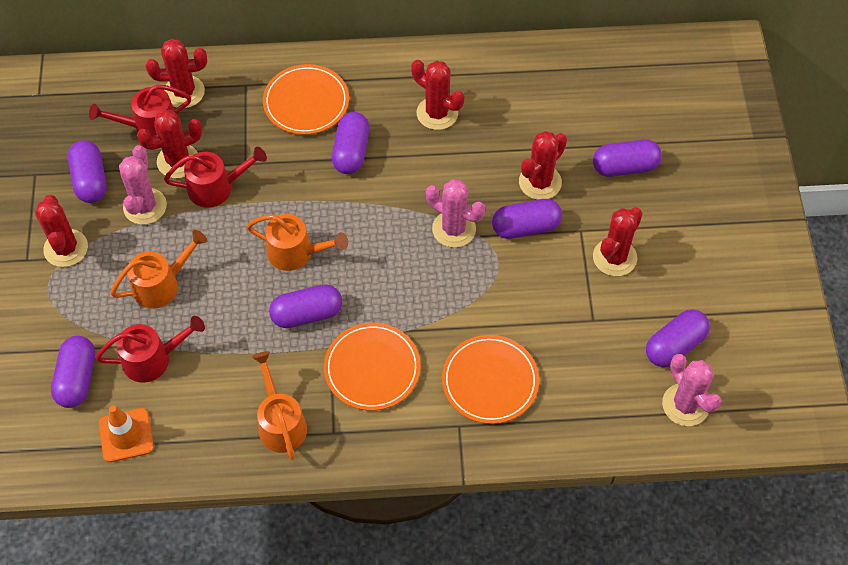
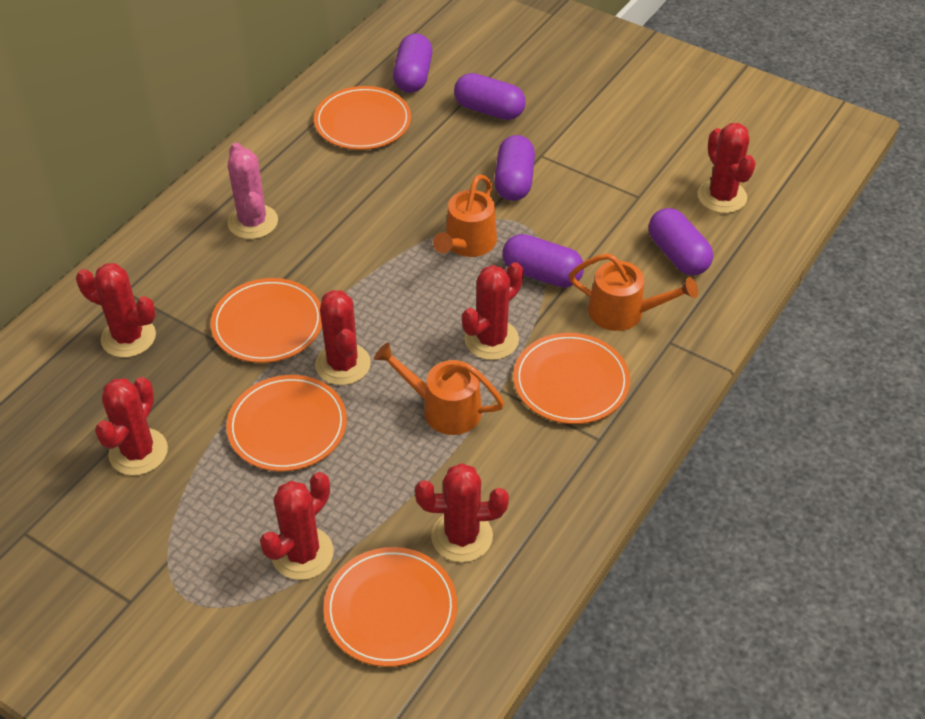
orange plate: [263,64,349,135] [324,323,421,411] [442,335,539,424] = 3 -> [211,278,322,363] [226,375,347,471] [314,86,411,150] [324,547,457,667] [513,333,630,424] = 5
orange traffic cone: [99,405,154,462] = 1 -> none = 0
pink cactus: [119,145,167,225] [426,179,485,248] [662,354,722,426] = 3 -> [227,143,278,239] = 1
purple capsule: [51,336,95,408] [68,140,107,203] [269,284,342,328] [332,112,370,174] [492,199,562,239] [593,139,662,177] [646,309,710,367] = 7 -> [393,33,432,93] [454,73,526,120] [494,135,535,201] [503,234,584,287] [649,208,713,275] = 5
red cactus: [35,195,88,267] [137,110,202,178] [146,39,207,108] [411,60,464,130] [519,131,567,200] [593,207,643,276] = 6 -> [76,263,156,358] [95,377,168,475] [260,472,334,580] [315,290,371,385] [415,463,509,562] [462,262,524,360] [697,123,755,213] = 7
red watering can: [89,84,191,136] [96,316,205,383] [164,147,267,208] = 3 -> none = 0

